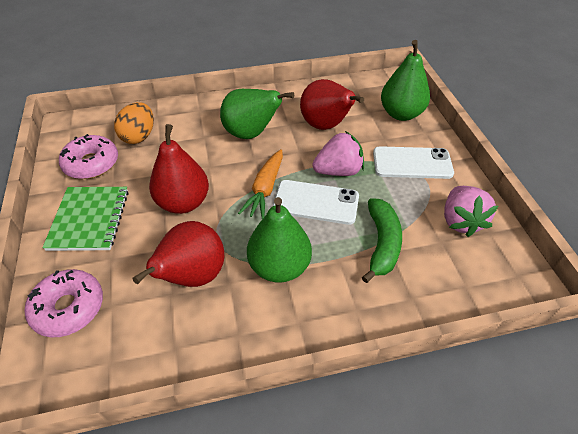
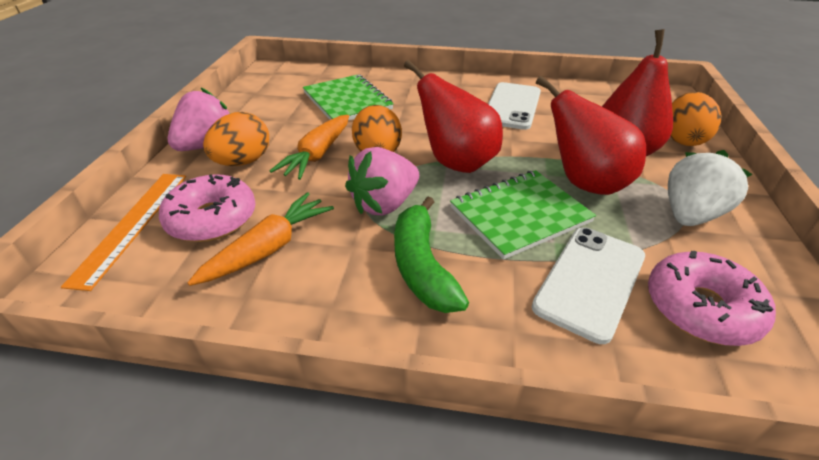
green notebook: [42,187,129,251] = 1 -> [303,74,394,121] [450,170,596,260] = 2
green pear: [220,89,294,139] [247,197,312,283] [381,40,430,121] = 3 -> none = 0
orange carrot: [238,149,283,219] = 1 -> [188,192,334,286] [270,115,349,180] = 2
orange egg: [114,102,154,144] = 1 -> [203,112,269,166] [352,105,402,152] [670,92,722,146] = 3
orange ruler: none = 0 -> [61,174,186,291] = 1
white strawberry: none = 0 -> [668,150,753,226] = 1

